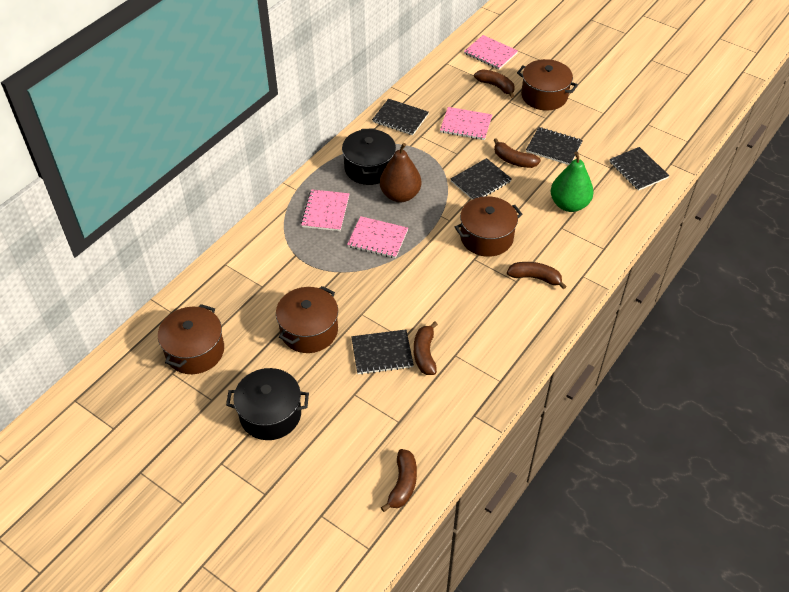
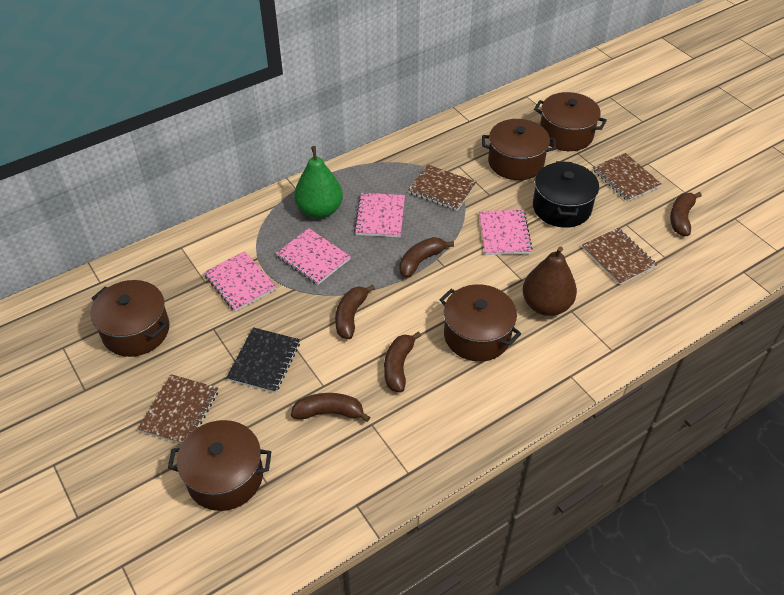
black notebook: [351,329,414,375] [372,99,429,135] [451,158,512,200] [526,127,583,165] [609,147,669,191] = 5 -> [226,327,300,393] = 1
black pot: [226,368,309,440] [342,128,396,185] = 2 -> [533,161,599,228] = 1
brown notebook: none = 0 -> [138,374,219,444] [408,164,476,211] [582,228,657,285] [593,153,662,201] = 4
brown pot: [158,304,224,374] [276,286,338,353] [455,196,523,257] [517,59,578,110] = 4 -> [90,280,170,357] [168,420,271,511] [439,284,521,362] [482,119,556,180] [534,92,607,151] = 5

